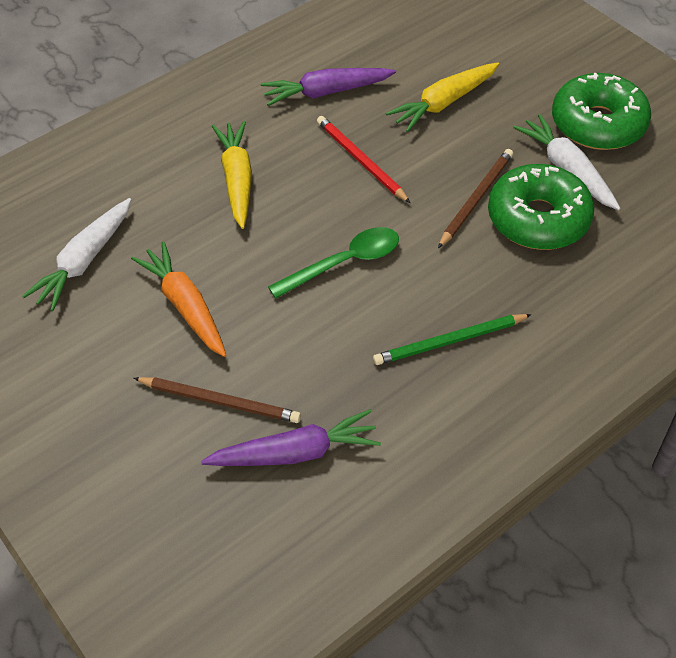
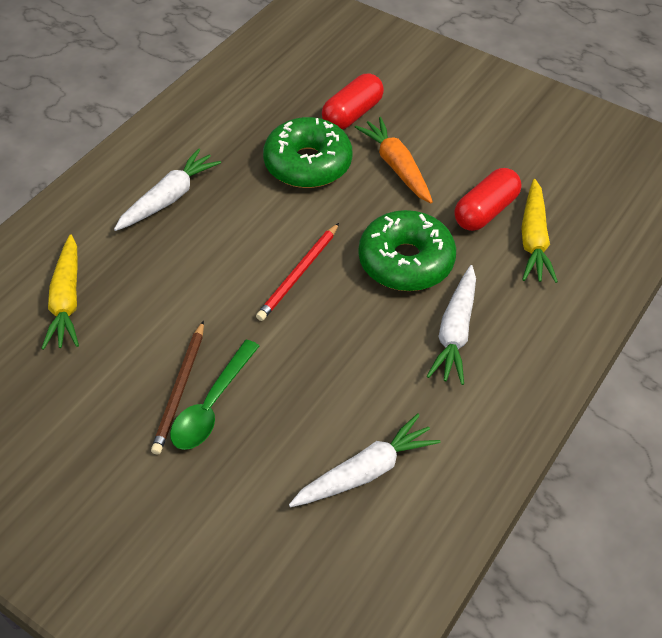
brown pencil: [134,377,301,423] [438,149,513,248] = 2 -> [151,321,204,455] = 1
green pencil: [373,314,532,365] = 1 -> none = 0
purple carrot: [201,409,381,466] [261,68,396,106] = 2 -> none = 0
red capsule: none = 0 -> [322,74,384,130] [454,168,521,231] = 2
white carrot: [22,198,132,311] [513,114,621,210] = 2 -> [114,148,221,231] [289,414,441,508] [427,265,476,385] = 3

